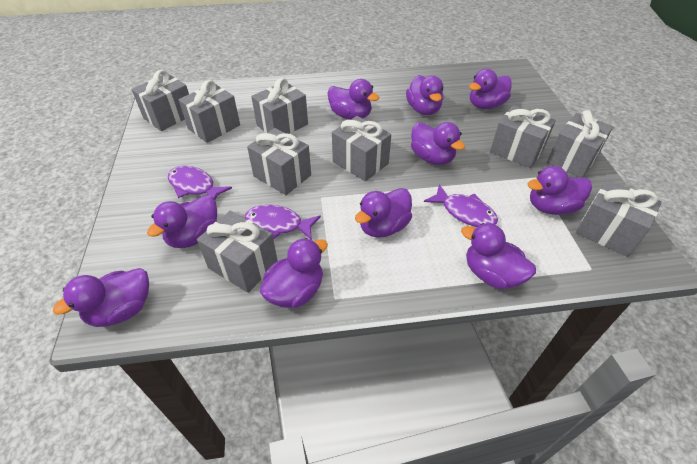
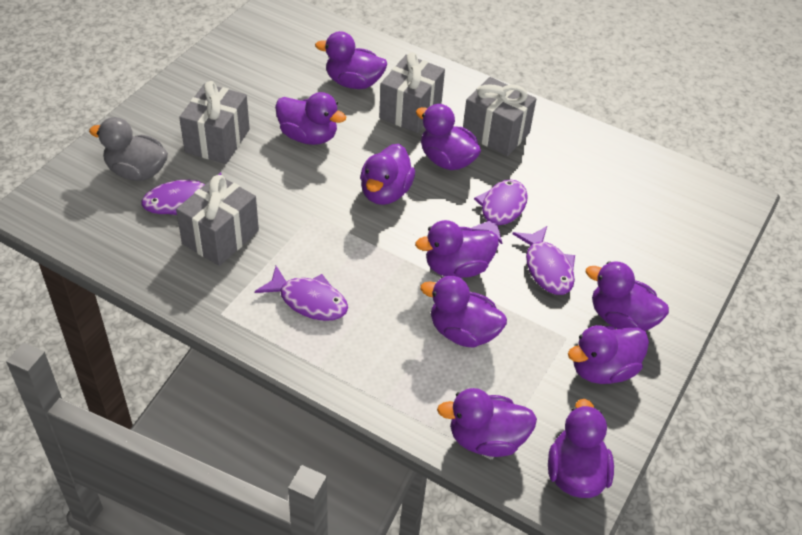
grey duck: none = 0 -> [89,117,168,181] = 1
grey gift: [132,70,189,131] [178,80,240,143] [197,211,278,293] [247,128,311,195] [251,78,308,134] [332,116,391,181] [490,105,556,168] [547,110,613,178] [576,180,662,257] = 9 -> [176,175,259,266] [179,81,250,164] [379,53,445,133] [463,77,536,156] = 4
purple fish: [168,166,232,200] [245,205,321,240] [424,184,498,227] = 3 -> [141,172,221,215] [255,266,348,321] [471,179,528,244] [512,226,575,295] = 4

